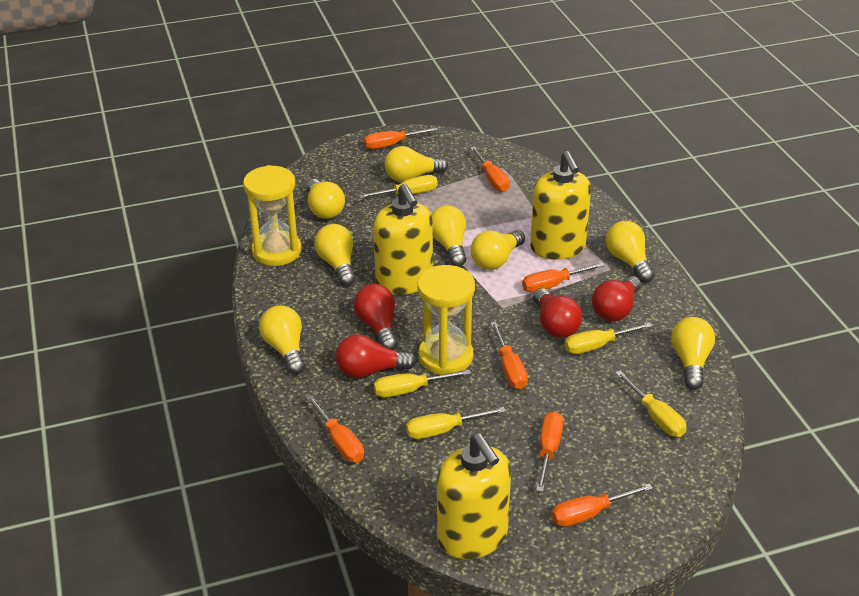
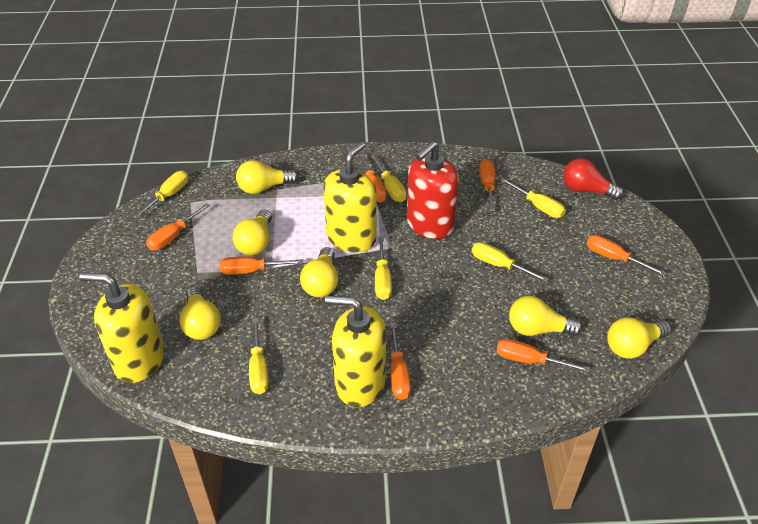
red light bulb: [336,334,417,378] [354,284,398,350] [533,288,583,338] [592,276,641,321] = 4 -> [563,158,624,200] = 1
red soap dispenser: none = 0 -> [407,141,459,239] = 1
yellow hourglass: [243,165,301,266] [417,265,475,375] = 2 -> none = 0
yellow light bulb: [259,305,305,374] [306,179,345,219] [314,224,356,286] [384,146,448,182] [431,205,466,267] [471,230,525,270] [606,221,655,282] [671,317,715,390] = 8 -> [179,286,221,340] [233,210,272,255] [236,160,298,194] [300,247,338,297] [509,296,582,336] [607,317,671,359] = 6
yellow screwdriver: [359,175,438,199] [374,369,471,397] [406,407,506,439] [564,322,653,354] [615,371,687,437] = 5 -> [134,171,189,219] [249,318,269,394] [370,155,407,202] [375,237,392,300] [472,242,549,282] [500,178,566,218] = 6

